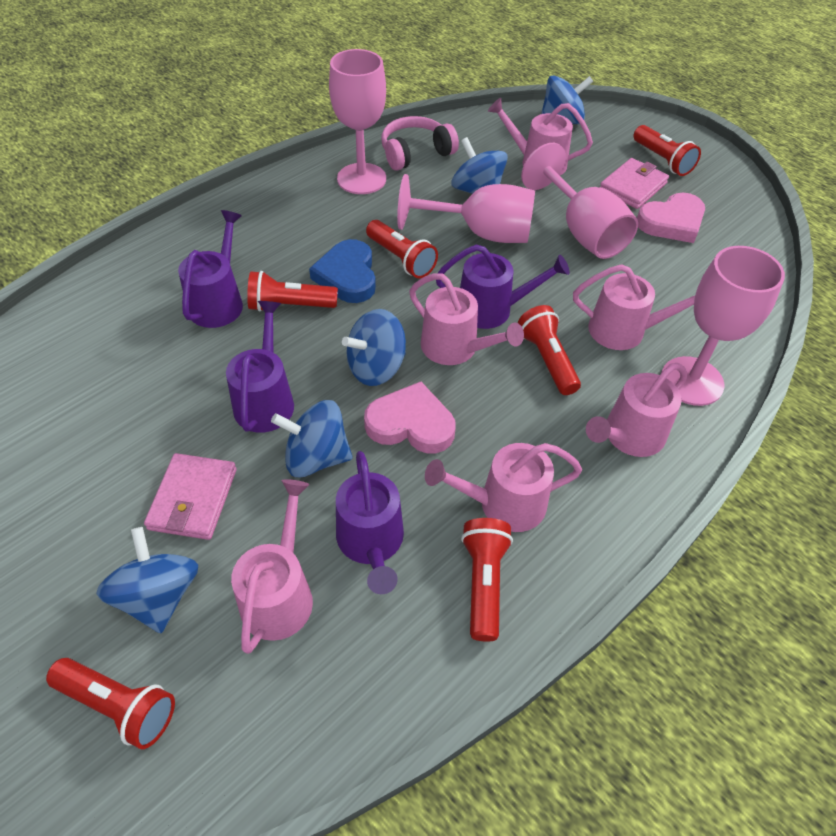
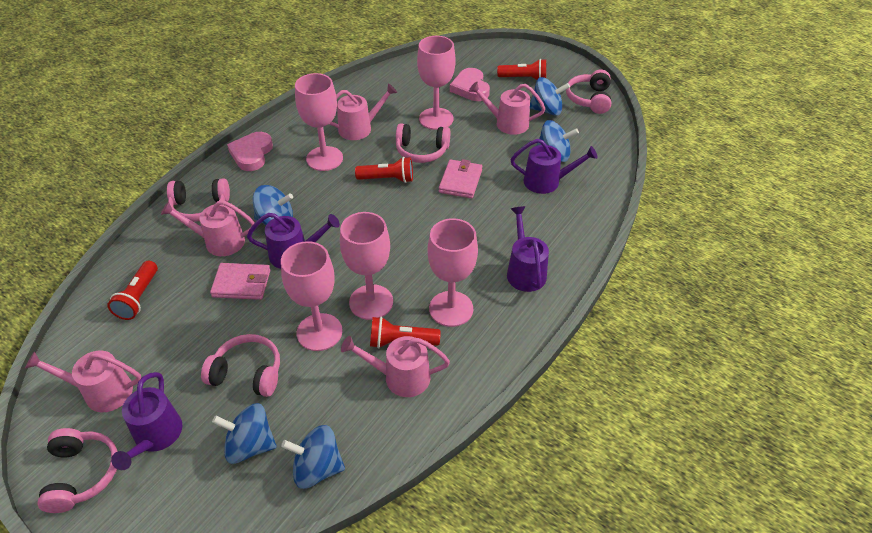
blue heart: [309,239,376,303] = 1 -> none = 0
pink goblet: [329,49,386,194] [397,174,535,243] [521,143,638,259] [661,246,785,406] = 4 -> [281,241,342,351] [295,73,343,171] [340,212,393,320] [417,36,455,130] [428,218,478,327] = 5
pink headphones: [381,116,459,171] = 1 -> [37,428,118,513] [167,178,230,222] [201,334,280,397] [396,123,450,163] [566,70,611,114] = 5
pink watering can: [231,479,313,654] [409,274,524,365] [425,443,582,532] [488,98,593,176] [573,264,695,350] [586,363,687,457] = 6 -> [25,350,141,412] [161,200,255,256] [329,83,397,140] [341,336,450,397] [469,82,545,135] = 5
red flashlight: [46,658,175,749] [247,271,338,312] [366,220,438,278] [461,518,513,641] [518,305,581,395] [633,125,701,176] = 6 -> [107,261,158,320] [355,157,413,183] [370,317,441,349] [497,59,546,80] = 4

